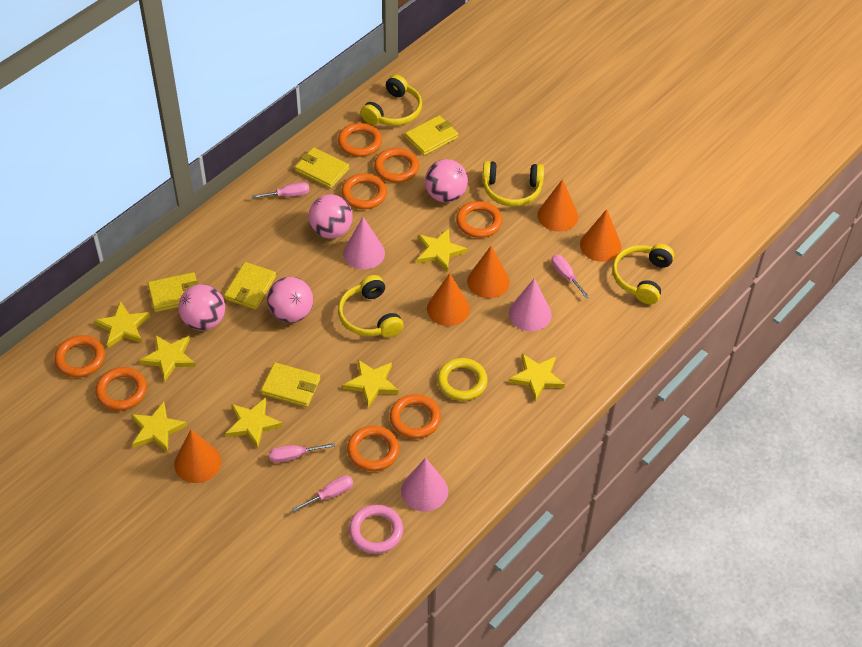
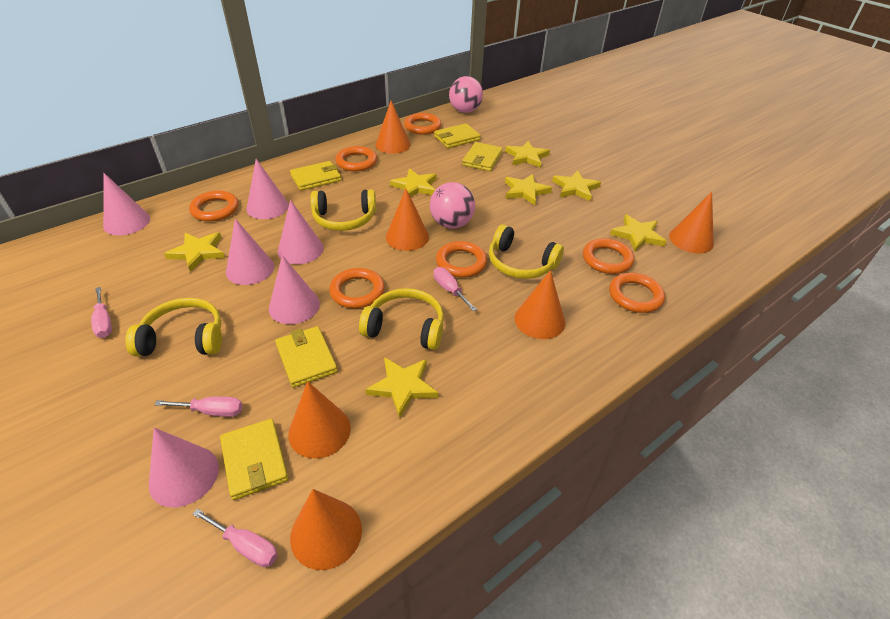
orange cone: [174,429,221,483] [427,273,470,326] [467,246,510,298] [537,179,578,232] [580,209,621,262] = 5 -> [288,381,351,459] [290,489,362,570] [376,101,411,154] [386,189,429,251] [515,270,565,339] [669,192,714,253] = 6
orange ring: [54,335,105,378] [95,367,147,411] [338,123,382,157] [341,173,387,209] [347,425,400,471] [374,148,419,183] [390,394,441,439] [456,201,502,238] = 8 -> [189,191,239,222] [329,268,385,308] [335,146,377,172] [404,113,441,135] [436,241,487,278] [583,238,634,274] [609,273,665,313] = 7
pink ball: [178,284,225,330] [267,277,313,323] [308,194,353,239] [425,159,468,203] = 4 -> [430,182,475,228] [449,76,483,113] = 2
pink cone: [343,217,385,269] [401,458,448,512] [509,278,552,331] = 3 -> [103,173,150,236] [149,428,219,507] [226,219,274,285] [247,159,289,219] [269,255,320,324] [278,200,323,264] = 6
pink ring: [349,505,403,554] = 1 -> none = 0
yellow ring: [437,358,488,401] = 1 -> none = 0

